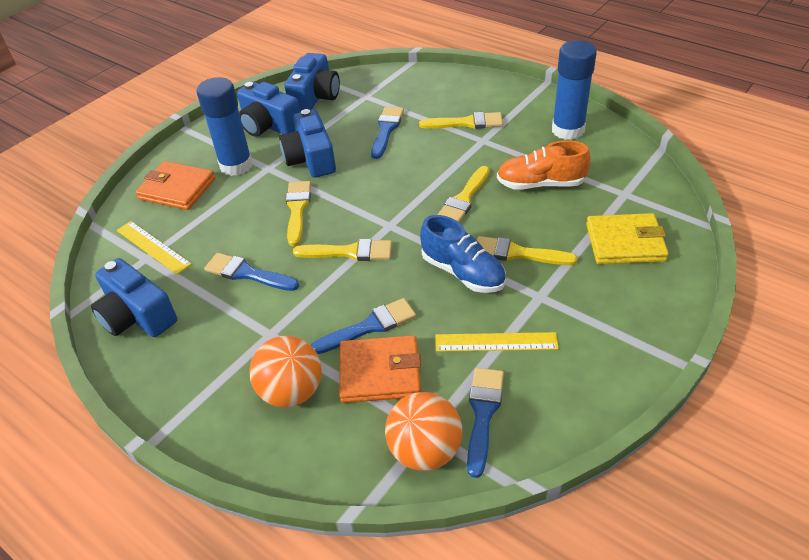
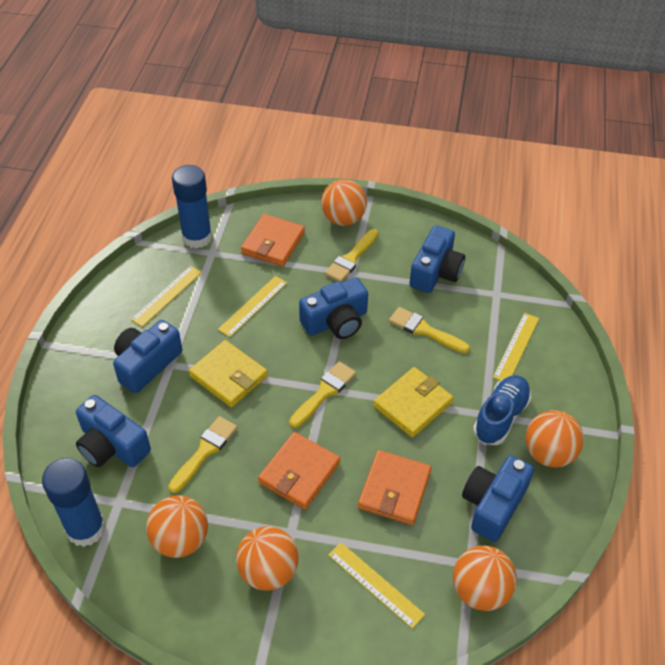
blue brush: [204,253,299,291] [311,298,416,354] [371,107,404,159] [467,368,504,478] = 4 -> none = 0
blue camera: [91,258,177,337] [237,82,300,136] [279,109,336,178] [284,53,340,112] = 4 -> [76,395,151,467] [113,320,182,393] [299,277,368,339] [409,225,465,293] [462,455,534,542] = 5
orange ball: [249,336,322,407] [385,392,462,471] = 2 -> [146,495,208,558] [236,526,299,591] [321,179,367,226] [453,546,517,611] [525,410,584,467] = 5
orange shoe: [497,140,591,190] = 1 -> none = 0
orange wallet: [135,161,215,210] [339,335,421,403] = 2 -> [241,214,305,267] [258,432,340,510] [358,450,431,525] = 3
yellow brush: [286,181,311,246] [293,239,392,261] [419,112,503,129] [437,166,490,222] [477,236,577,265] = 5 -> [168,416,237,493] [289,362,356,428] [325,229,378,282] [389,307,470,353] = 4
yellow ruler: [117,221,192,275] [436,332,559,352] = 2 -> [131,266,202,327] [218,276,287,337] [328,542,425,629] [493,313,539,381] = 4
yellow wallet: [586,213,669,264] = 1 -> [189,340,268,408] [373,367,453,438] = 2

